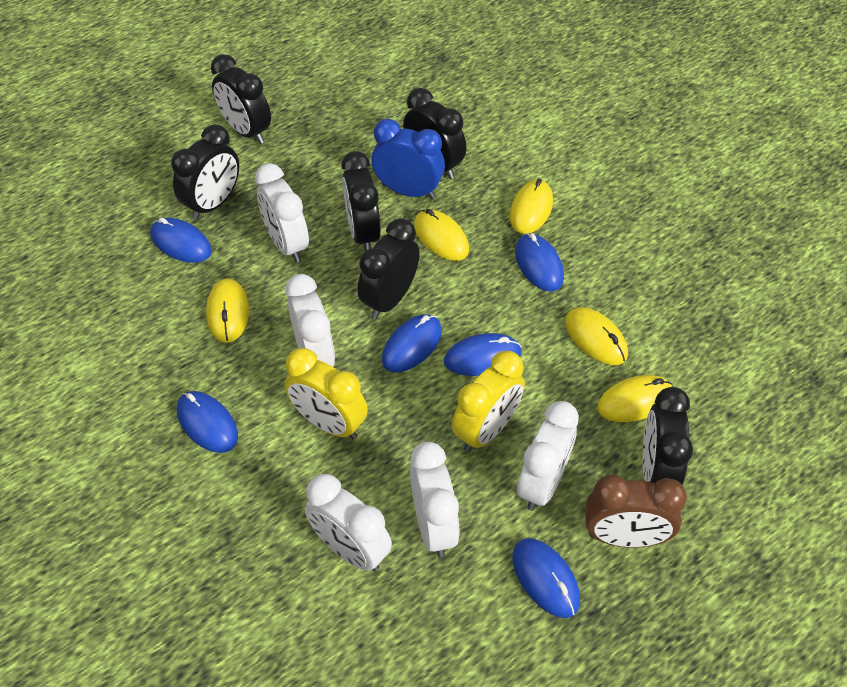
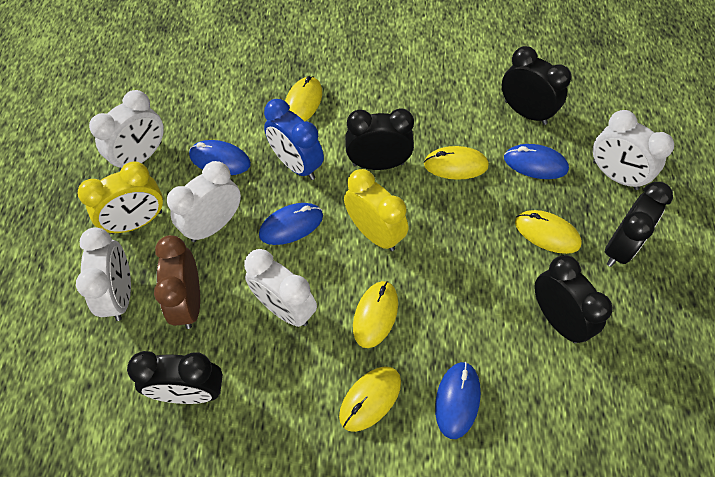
black clock: [171,124,239,220] [211,54,271,144] [341,151,381,251] [358,218,420,319] [403,88,466,179] [643,387,693,485] = 6 -> [127,351,223,404] [345,109,414,170] [502,46,571,125] [534,255,613,343] [605,182,673,267] = 5
blue mouse: [150,217,212,263] [177,391,238,453] [382,314,442,372] [444,333,522,376] [512,538,580,618] [515,233,564,291] = 6 -> [189,140,251,175] [259,203,323,245] [435,362,481,439] [504,144,569,179] = 4

